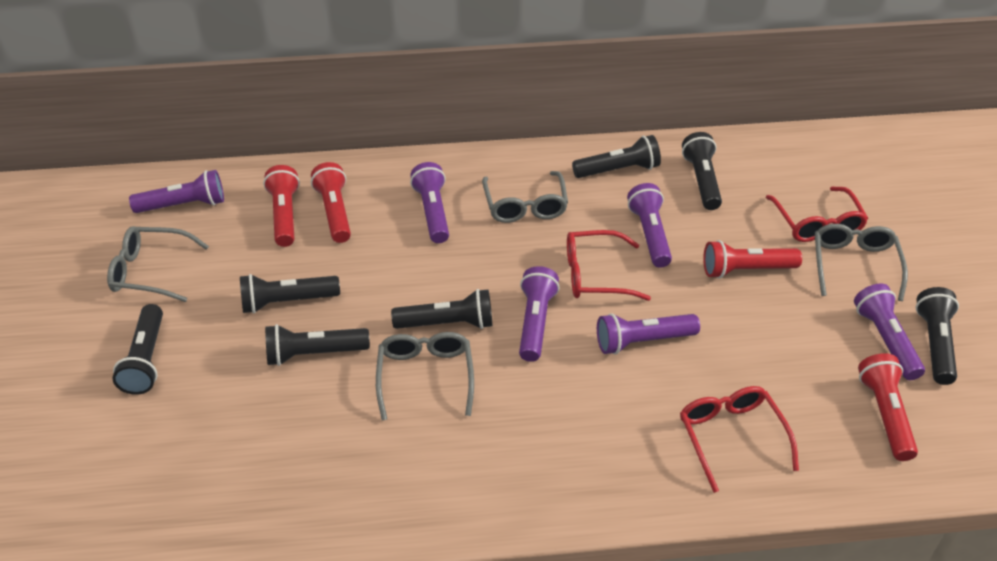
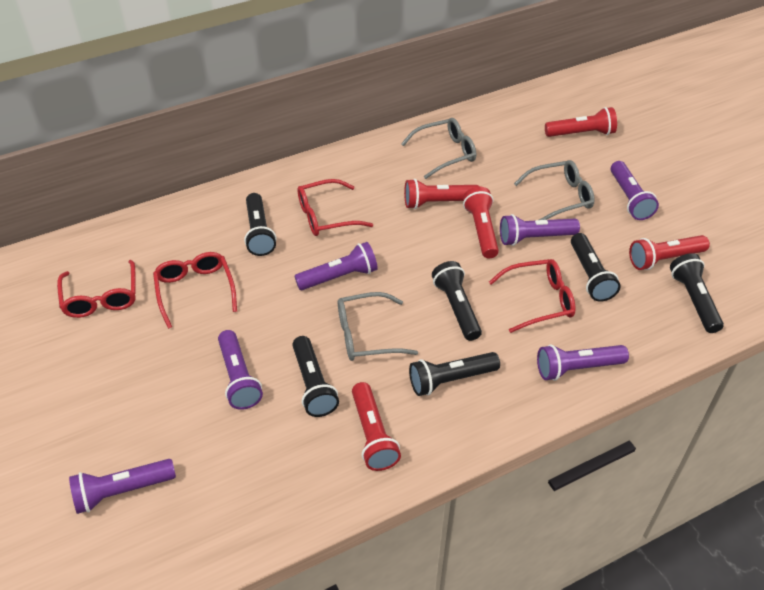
black flashlight: [112,304,163,395] [240,274,340,313] [265,324,370,366] [391,289,492,329] [572,135,661,178] [682,132,722,210] [915,287,959,385] = 7 -> [244,193,276,256] [292,336,339,417] [409,352,500,396] [432,261,482,341] [571,233,621,302] [670,253,724,333] = 6
grey glasses: [107,226,209,302] [376,332,474,421] [482,171,568,223] [815,224,908,301] = 4 -> [338,292,418,361] [401,118,476,179] [514,160,595,220] = 3
red flashlight: [263,165,300,247] [311,162,351,243] [703,240,802,279] [858,353,918,461] = 4 -> [352,382,401,471] [404,179,480,209] [463,187,499,258] [545,107,617,137] [629,235,710,270] = 5
red glasses: [567,230,651,301] [680,386,799,493] [766,187,868,242] = 3 -> [57,260,136,318] [153,252,237,329] [297,179,373,236] [489,259,576,333] = 4

